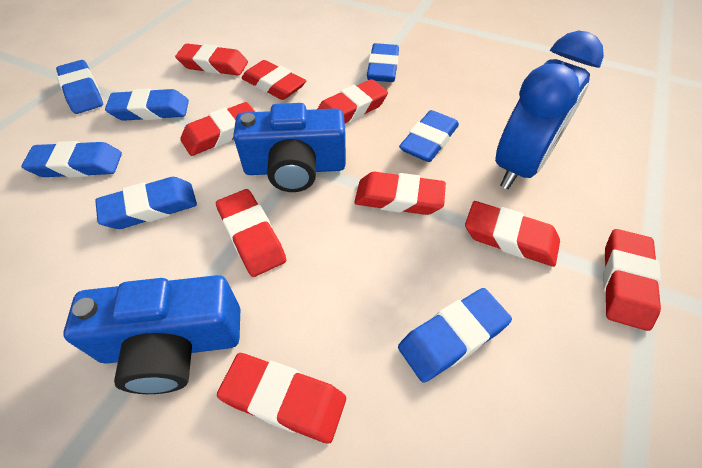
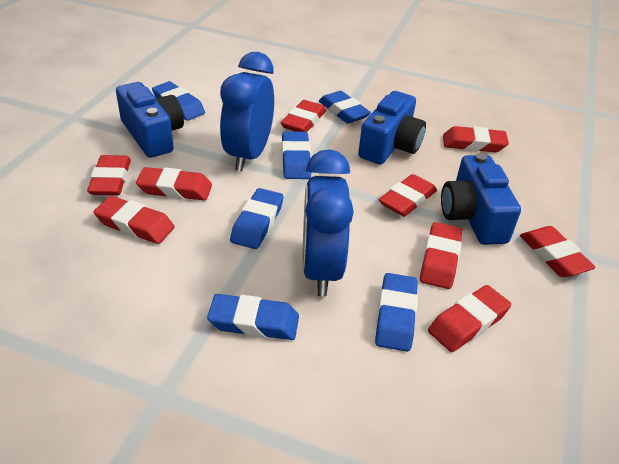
blue camera: [64,275,240,394] [233,103,346,192] = 2 -> [116,82,184,158] [358,91,426,164] [441,153,521,245] = 3
blue clock: [495,31,604,189] = 1 -> [220,52,274,171] [302,149,354,297] = 2
blue eraser: [22,141,122,178] [56,60,103,114] [95,177,197,229] [105,89,189,121] [367,43,399,82] [398,288,512,383] [399,110,459,162] = 7 -> [152,81,205,121] [207,294,299,340] [230,188,283,249] [282,131,311,179] [319,91,371,124] [375,273,418,352] = 6

